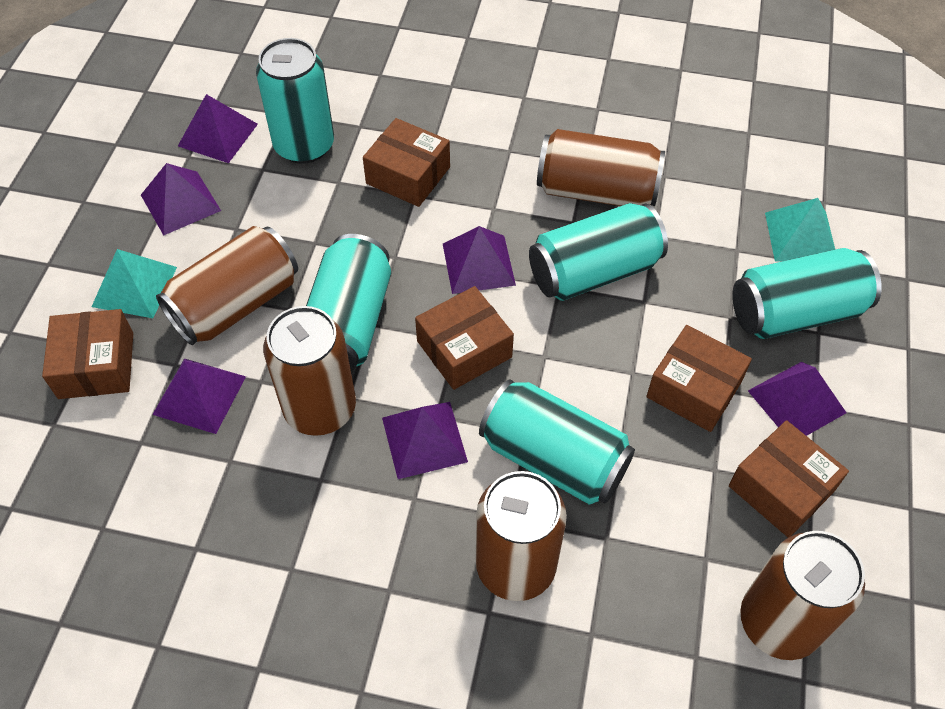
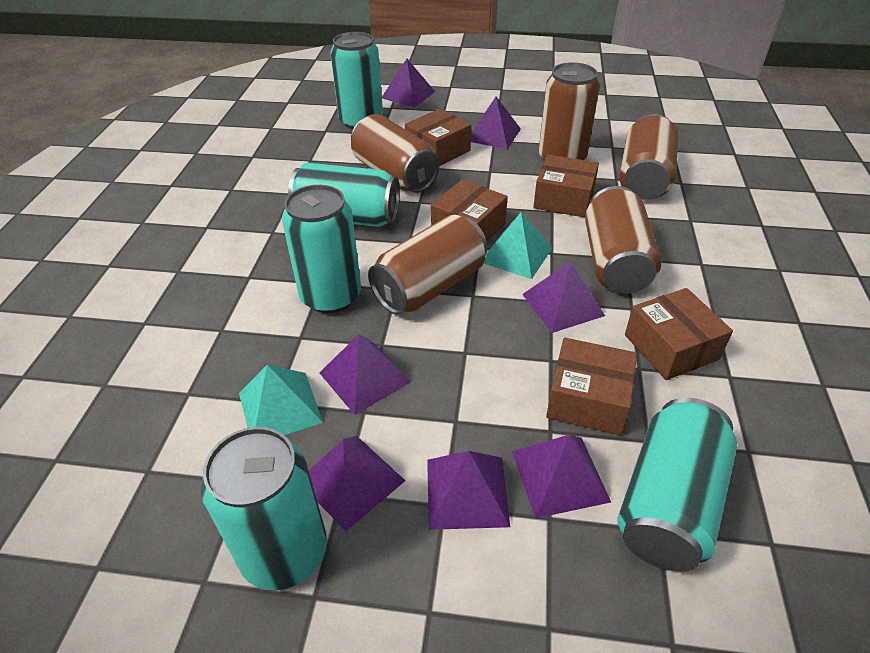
purple pyramid: [141,163,221,235] [152,358,246,434] [178,94,258,163] [382,402,468,479] [443,226,516,294] [748,362,846,436] = 6 -> [309,436,406,531] [320,334,411,415] [382,59,435,107] [427,451,510,530] [471,97,521,149] [512,434,611,518] [522,262,605,333] = 7

